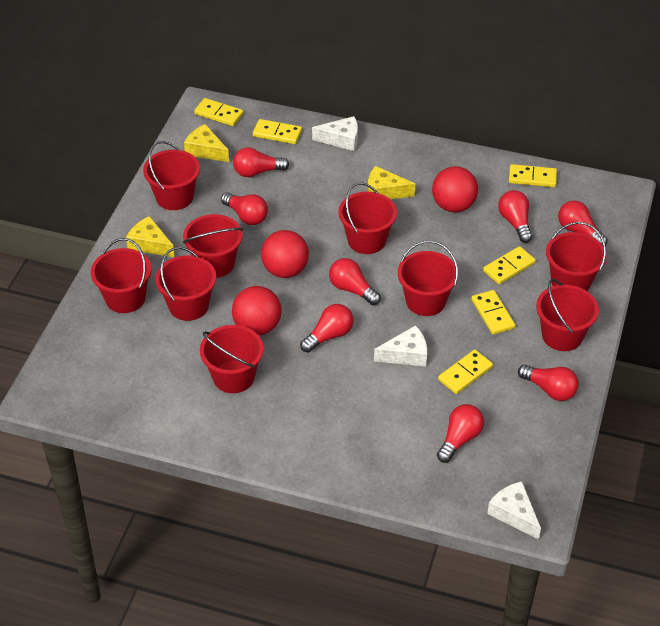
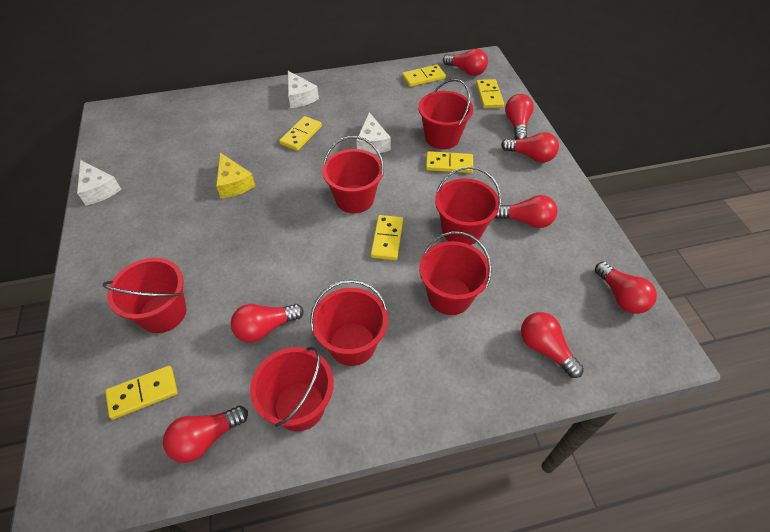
red ball: [232,286,282,335] [261,230,309,278] [432,166,478,213] = 3 -> none = 0
red bucket: [91,238,152,313] [143,141,200,210] [155,247,216,321] [183,214,243,278] [200,325,264,393] [339,182,397,254] [398,241,458,316] [536,279,599,351] [546,222,606,291] = 9 -> [103,258,186,333] [250,347,334,431] [310,280,388,366] [322,136,384,213] [418,79,473,149] [419,232,492,315] [435,166,501,245] = 7
yellow cheese: [126,216,175,257] [184,124,229,162] [368,166,415,199] = 3 -> [216,153,255,198] = 1

